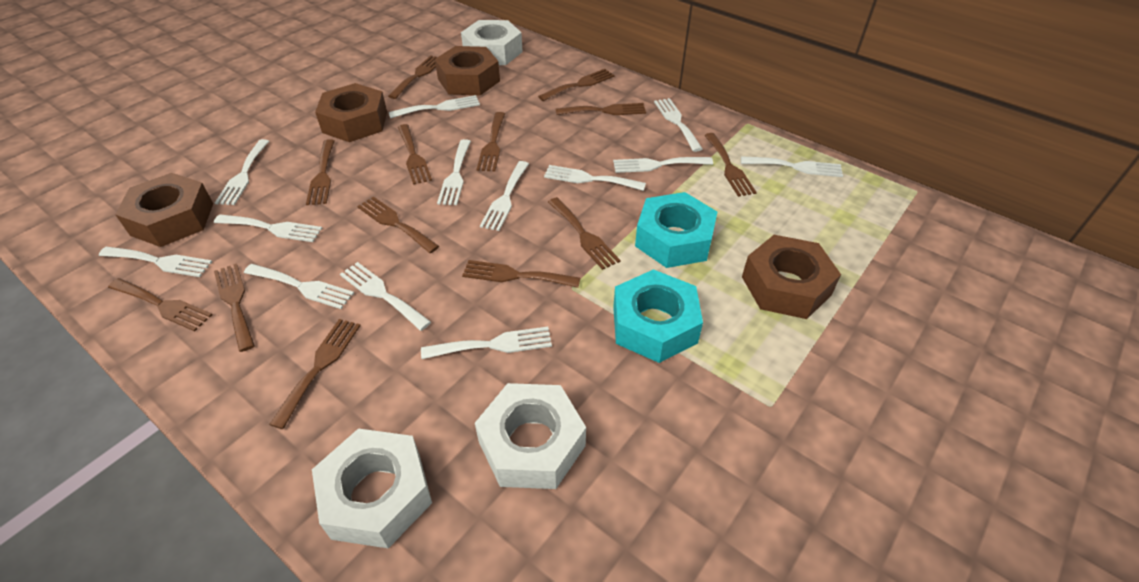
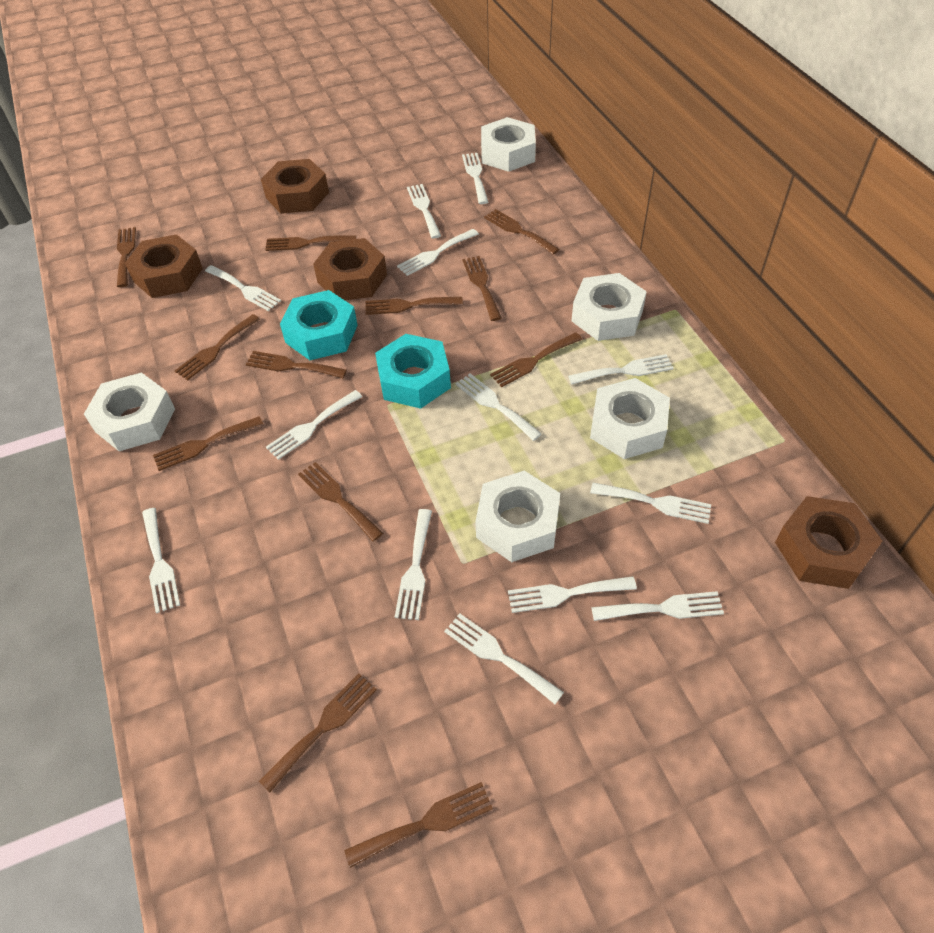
brown fork: [108,278,212,331] [214,263,255,352] [269,319,361,429] [306,139,335,205] [357,196,439,253] [388,55,437,99] [398,124,432,185] [462,260,580,288] [477,112,505,172] [538,69,615,101] [548,197,621,270] [556,103,646,115] [704,133,757,197] = 13 -> [117,227,136,287] [153,416,263,471] [175,314,260,381] [246,351,347,378] [259,673,377,792] [265,235,356,251] [298,462,383,541] [344,782,493,868] [365,297,463,315] [462,256,502,321] [484,209,560,254] [490,333,582,387] = 12
white nut: [312,428,432,548] [461,20,523,65] [475,383,586,489] = 3 -> [84,372,175,451] [475,471,560,562] [481,117,536,172] [572,273,647,341] [590,378,670,459] = 5

